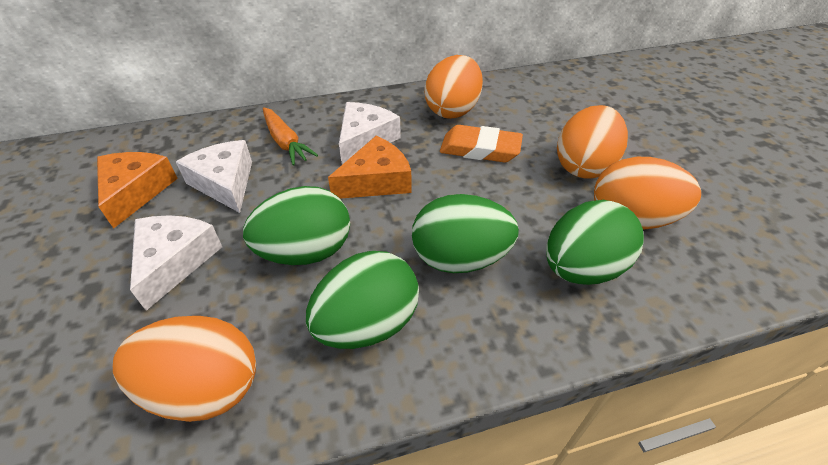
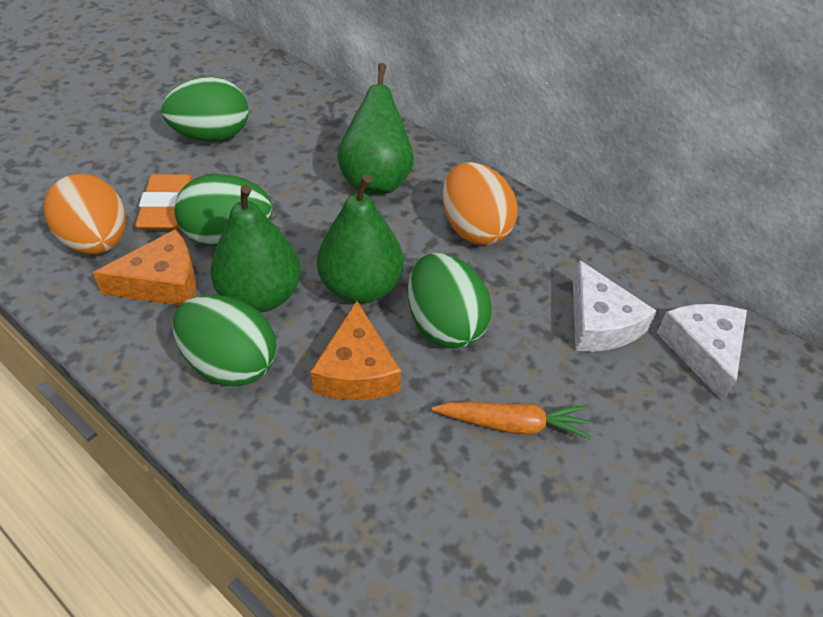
green pear: none = 0 -> [210,184,301,313] [317,174,404,303] [337,63,414,194] = 3
orange egg: [113,316,256,422] [424,55,483,119] [557,105,628,179] [594,157,701,230] = 4 -> [44,174,126,254] [442,162,517,245] = 2
white cheese: [130,215,222,311] [176,140,252,213] [339,102,401,164] = 3 -> [573,260,656,352] [657,304,747,402] = 2

